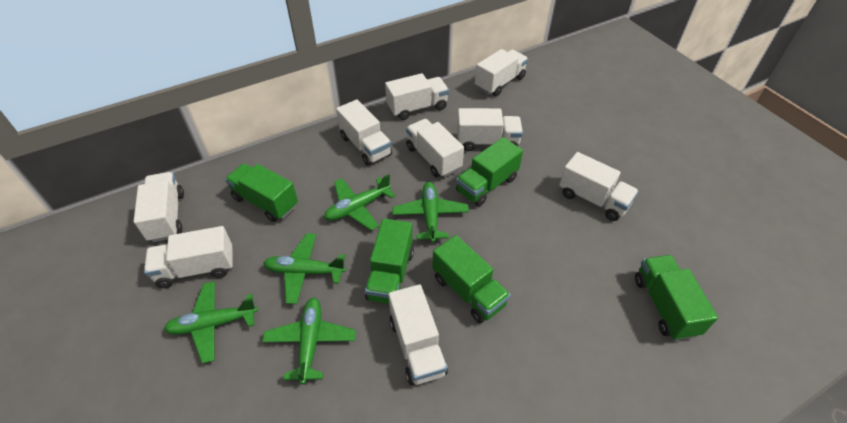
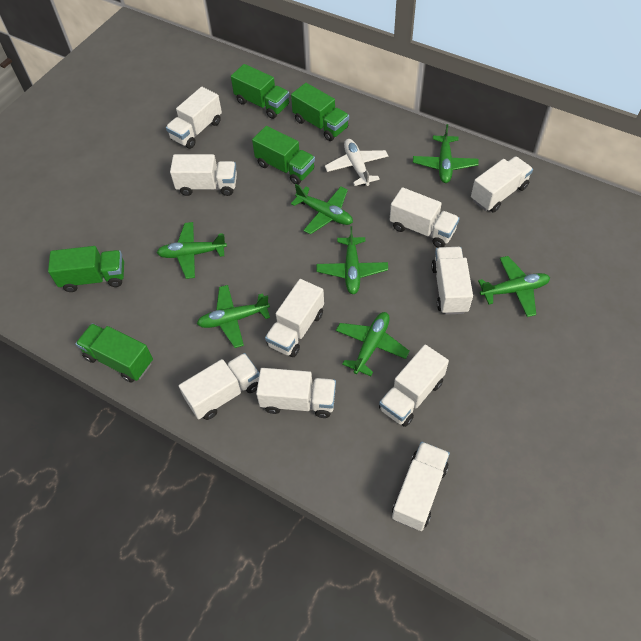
green plane: [164,281,258,363] [262,298,356,384] [263,233,346,304] [324,174,395,230] [392,182,469,243] = 5 -> [157,222,227,279] [197,285,270,348] [291,184,353,235] [316,226,388,294] [336,312,410,376] [413,124,479,183] [478,256,550,317] = 7
white plane: none = 0 -> [325,139,388,186] = 1
white truck: [134,172,184,242] [144,226,233,288] [336,100,392,166] [385,73,449,120] [388,284,448,385] [406,119,464,177] [457,108,523,151] [475,49,528,96] [559,152,639,221] = 9 -> [166,87,222,149] [170,154,237,196] [179,353,260,420] [256,368,336,418] [265,279,324,357] [379,345,449,427] [390,187,460,248] [392,442,450,531] [431,247,473,315] [471,156,533,213] = 10

